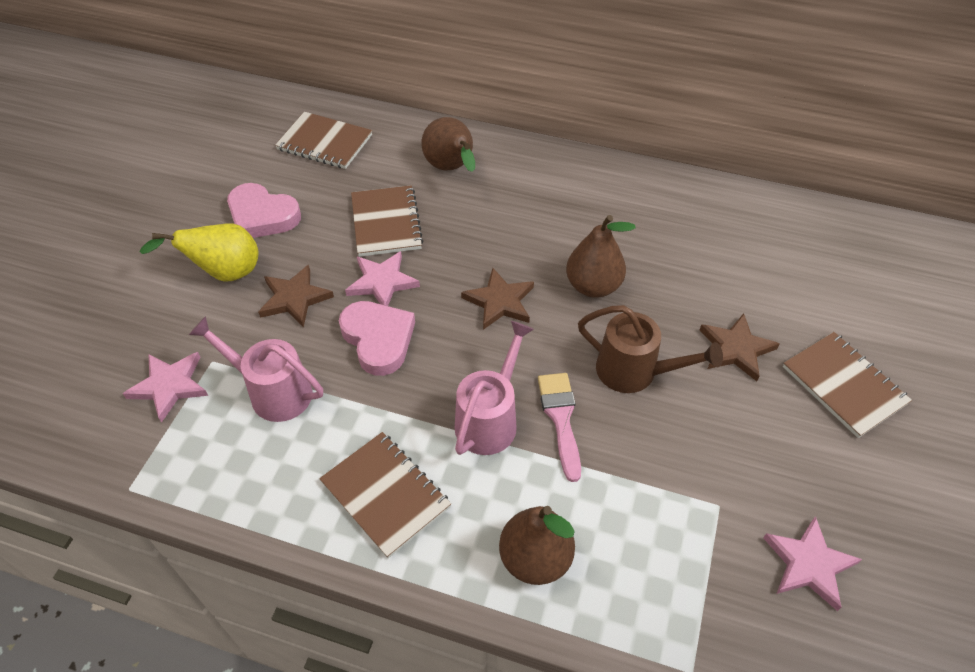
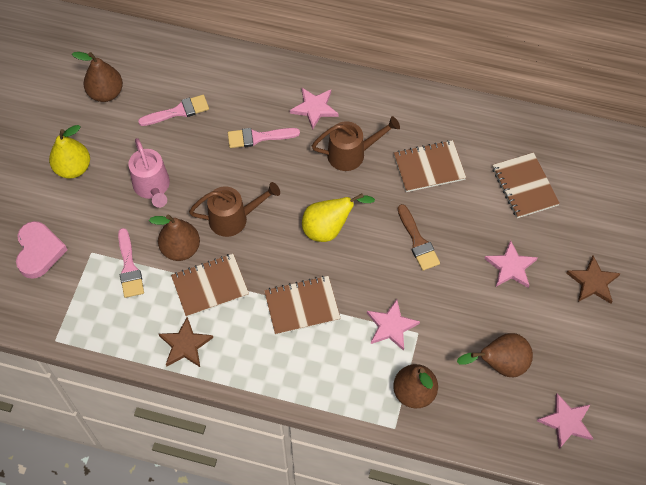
brown brush: none = 0 -> [398,204,440,271] = 1
brown pear: [421,117,475,172] [499,506,575,585] [566,215,636,298] = 3 -> [72,52,123,102] [149,215,200,261] [393,364,438,408] [457,333,533,377] = 4
brown star: [258,265,334,327] [461,268,534,330] [700,313,780,381] = 3 -> [159,317,213,367] [567,256,621,304] = 2
brown watering can: [578,305,723,393] = 1 -> [189,182,280,237] [312,116,400,171] = 2
pink brush: [538,373,581,482] = 1 -> [118,228,144,298] [138,95,209,126] [228,128,300,148] = 3
pink heart: [227,183,301,238] [339,301,415,376] = 2 -> [16,221,67,279] = 1
pink star: [123,352,208,423] [345,251,420,306] [763,516,862,611] = 3 -> [290,88,338,130] [367,299,420,351] [484,240,538,288] [537,393,593,449] = 4
pink watering can: [189,316,323,422] [455,321,534,455] = 2 -> [129,138,170,208] = 1
yellow pear: [139,223,259,282] = 1 -> [49,125,90,178] [302,193,375,242] = 2

